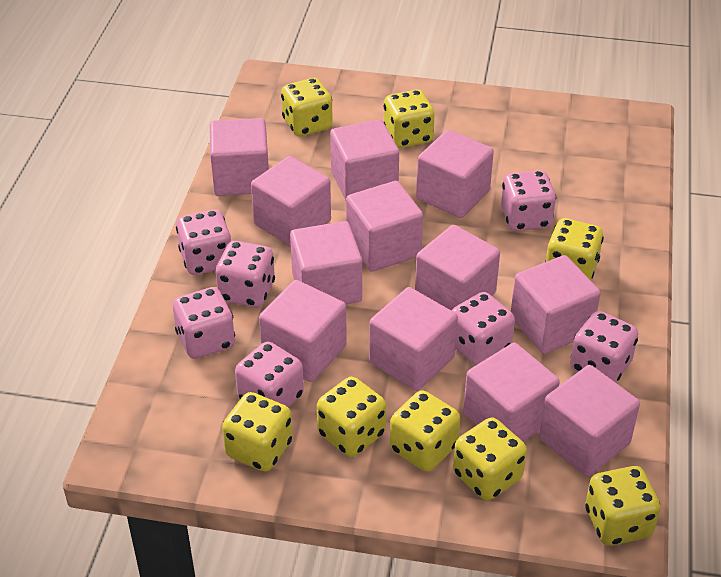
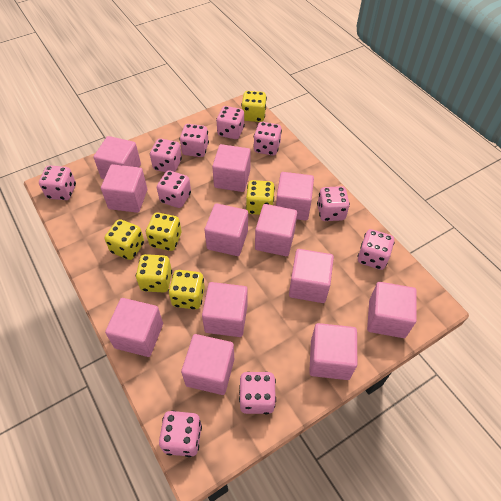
pink dice: [173,287,235,359] [176,209,231,275] [216,241,275,307] [235,341,304,407] [451,292,515,365] [501,170,556,231] [570,311,638,383] = 7 -> [39,165,76,200] [150,139,182,172] [157,171,191,208] [159,411,202,457] [180,124,209,157] [216,106,245,139] [239,372,276,414] [253,122,282,156] [317,186,350,221] [357,229,395,270] = 10
yellow dice: [222,392,292,472] [281,78,333,136] [317,377,386,457] [384,90,435,148] [390,390,460,472] [453,417,527,500] [545,218,604,280] [585,466,661,546] = 8 -> [105,219,144,260] [136,254,172,293] [146,213,181,251] [168,270,205,310] [241,91,267,122] [246,180,275,215] = 6

